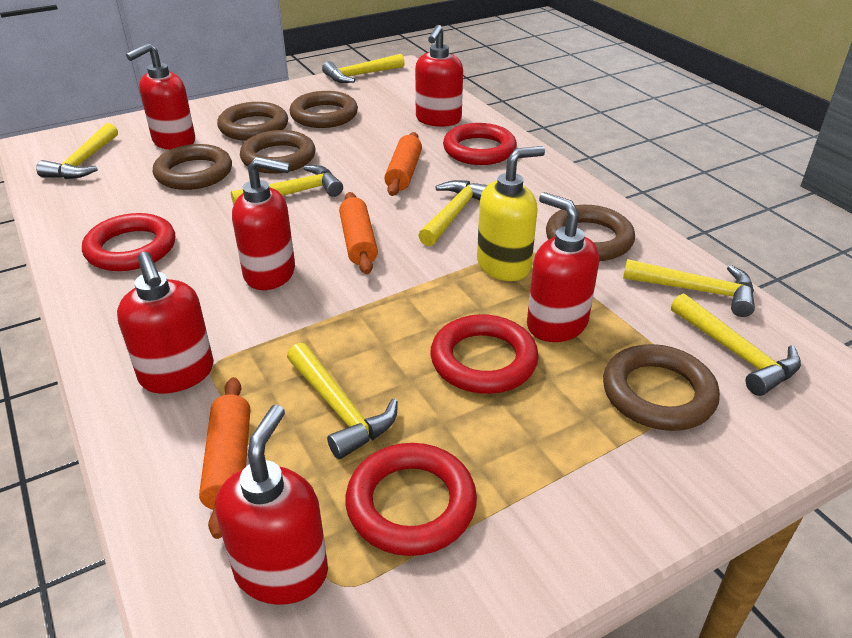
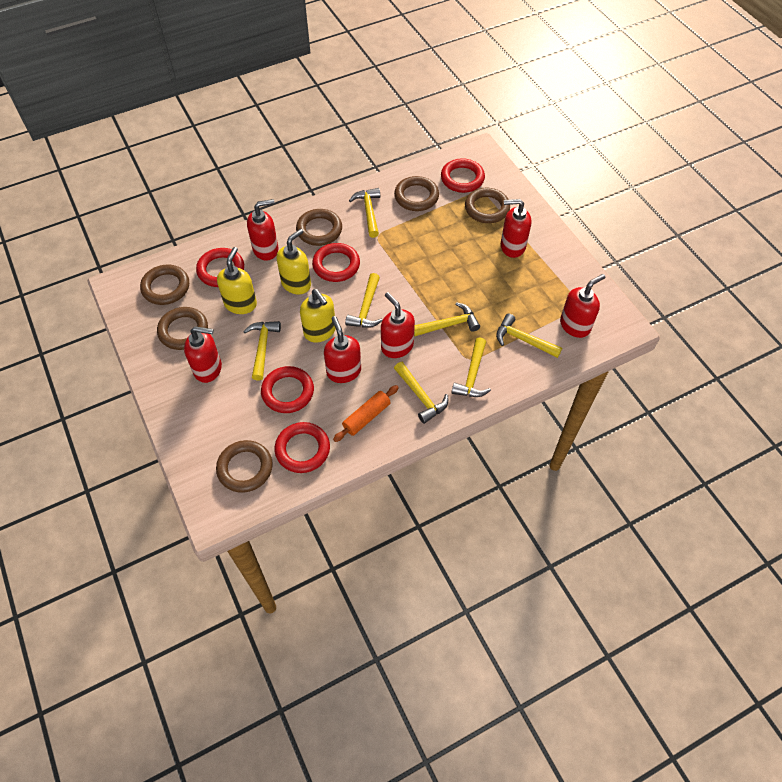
orange rolling pin: [199,377,250,539] [339,192,378,274] [384,132,422,196] = 3 -> [333,385,399,442] = 1
red ring: [82,213,175,271] [345,443,477,556] [430,314,539,394] [443,123,517,165] = 4 -> [196,248,244,287] [261,366,314,413] [275,422,330,473] [312,243,360,282] [441,158,485,193] = 5
yellow soap dispenser: [477,146,545,281] = 1 -> [217,247,257,314] [276,229,311,294] [300,289,336,343] = 3

